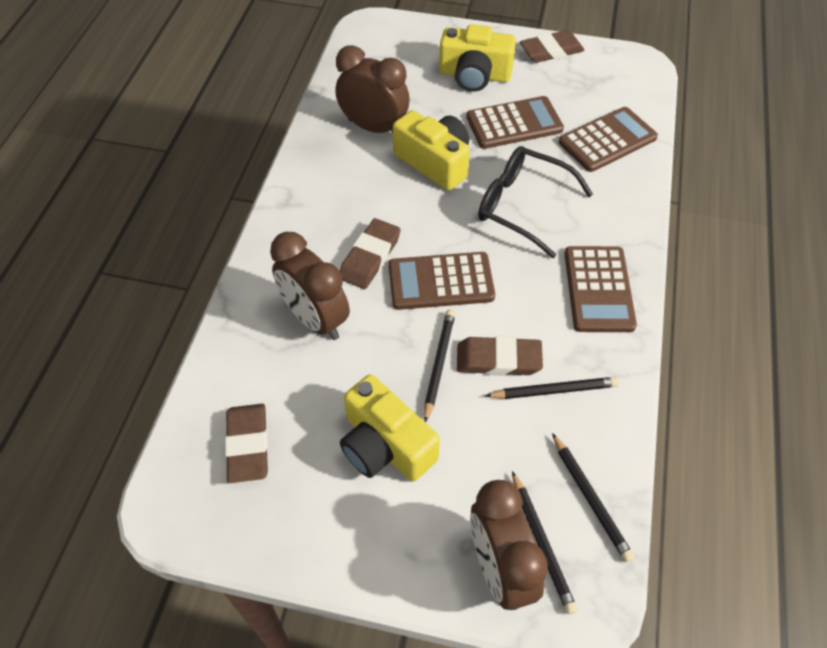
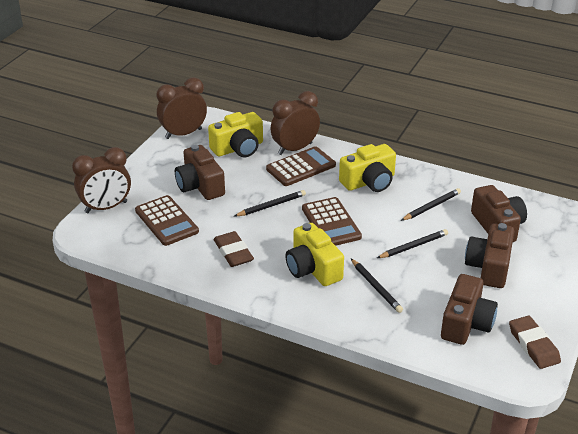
black glasses: [478,146,593,258] = 1 -> none = 0
brown calculator: [389,252,495,310] [466,96,564,149] [559,107,658,172] [565,246,637,332] = 4 -> [135,195,199,246] [266,146,336,186] [302,197,362,246] = 3
brown camera: none = 0 -> [175,145,225,200] [441,274,498,345] [465,223,514,288] [471,185,527,242] = 4
brown eraser: [225,404,268,483] [340,218,401,289] [457,336,543,376] [520,30,585,63] = 4 -> [213,231,254,267] [509,315,561,369] = 2

